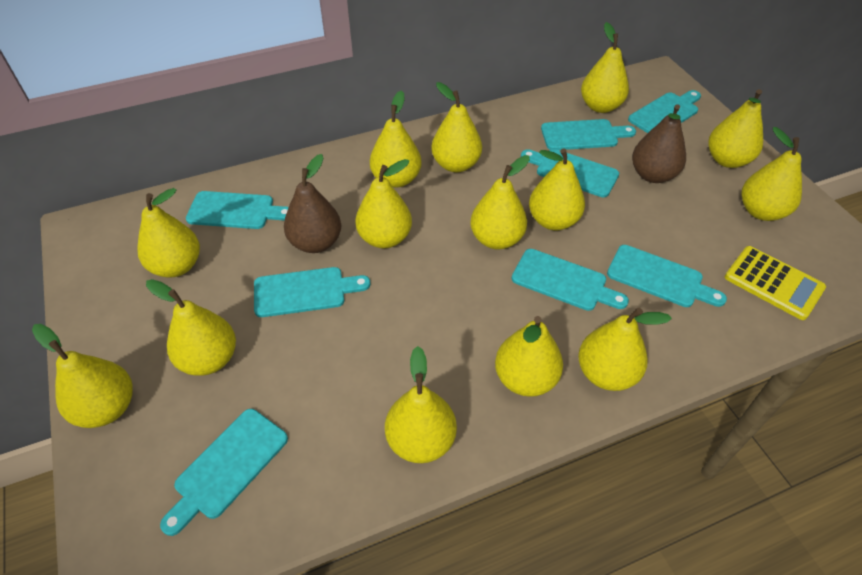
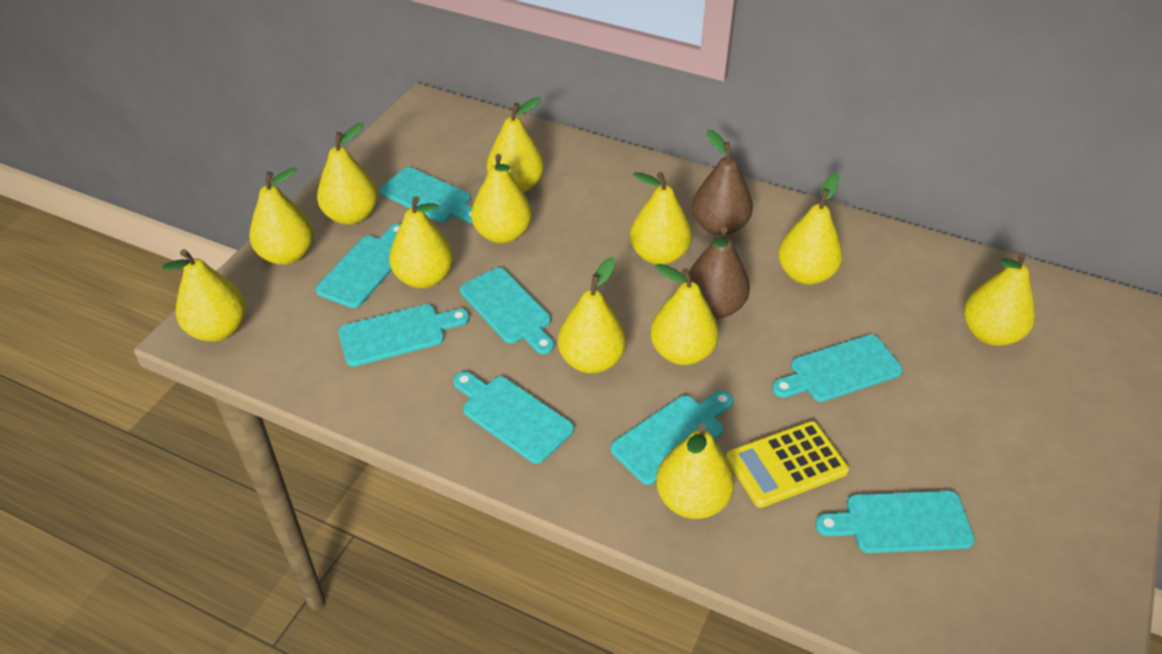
yellow pear: [32,324,133,428] [137,188,200,277] [146,279,236,376] [355,159,412,248] [370,90,422,188] [385,346,457,463] [431,82,482,172] [470,155,530,249] [495,316,563,397] [529,148,585,230] [578,308,672,391] [581,22,629,113] [708,89,763,168] [742,127,802,221] = 14 -> [162,249,246,342] [249,168,314,265] [317,123,378,225] [389,196,454,289] [471,154,532,243] [487,97,544,193] [558,257,626,373] [630,172,692,265] [650,264,719,365] [656,424,734,519] [778,173,843,285] [964,252,1035,346] = 12

